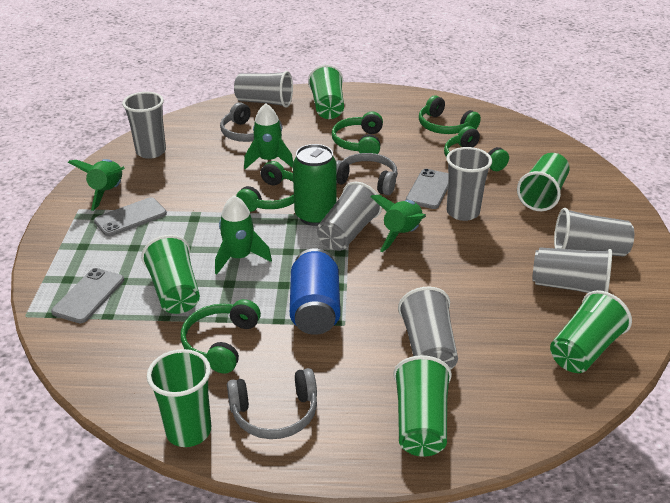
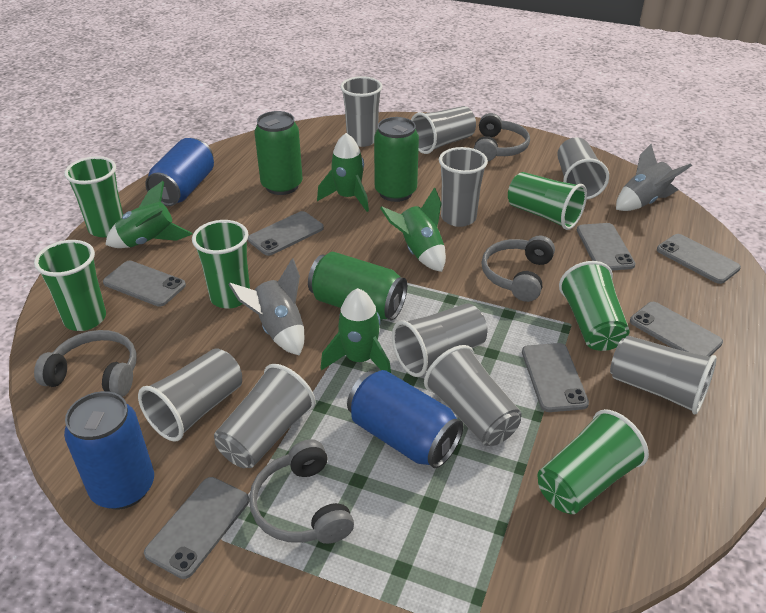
blue can: [290,248,340,335] = 1 -> [64,391,154,509] [145,138,214,206] [347,370,464,468] = 3
green can: [293,144,337,226] = 1 -> [254,111,303,195] [308,252,407,320] [374,117,419,202] = 3
green headphones: [181,299,261,374] [236,161,294,212] [332,112,383,154] [419,95,481,134] [444,126,509,171] = 5 -> none = 0
grey cup: [122,92,166,159] [234,71,293,108] [317,182,382,251] [398,287,458,369] [446,147,492,221] [532,247,612,293] [554,208,634,257] = 7 -> [138,348,242,442] [214,364,316,468] [340,76,382,147] [392,303,487,377] [411,106,476,154] [424,345,522,446] [439,147,488,227] [557,137,609,200] [610,335,717,414] = 9
grey headphones: [220,102,282,142] [227,368,317,439] [336,153,398,195] = 3 -> [34,330,137,397] [249,439,354,544] [474,113,530,161] [481,235,555,302] = 4
grey phone: [51,268,124,323] [94,197,167,237] [406,169,448,209] = 3 -> [103,261,186,307] [144,477,249,579] [248,211,324,256] [522,343,589,412] [577,223,636,271] [630,302,723,357] [657,234,741,284] = 7
grey rocket: none = 0 -> [228,258,304,356] [616,144,692,211] = 2

